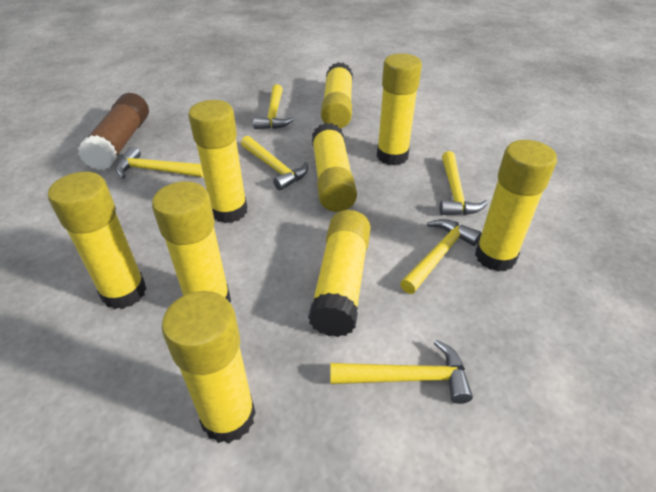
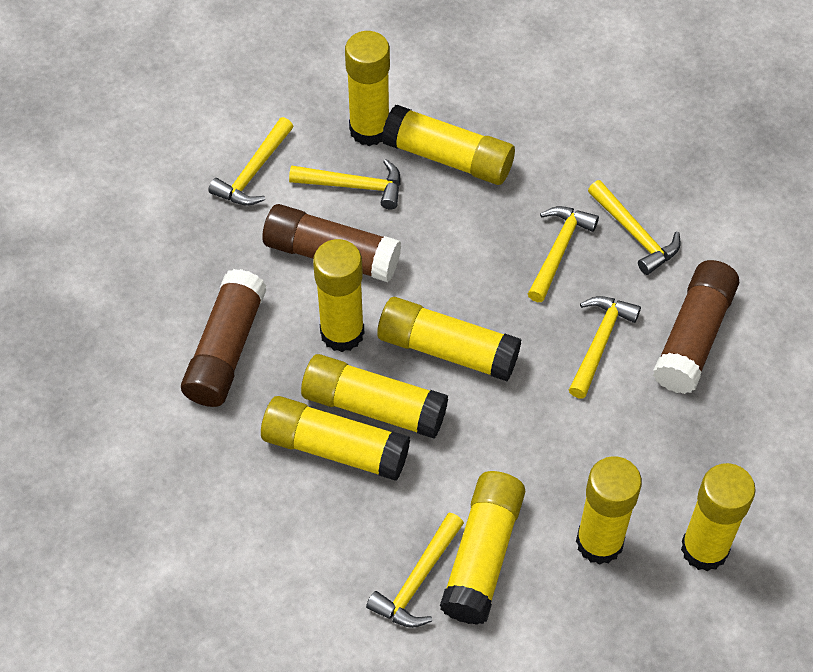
brown glue stick: [78,93,149,170] = 1 -> [181,269,267,407] [263,204,401,282] [653,260,739,394] = 3

